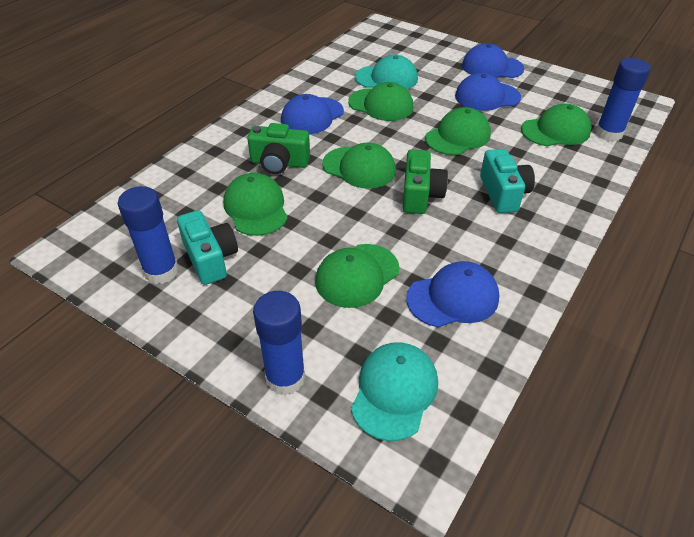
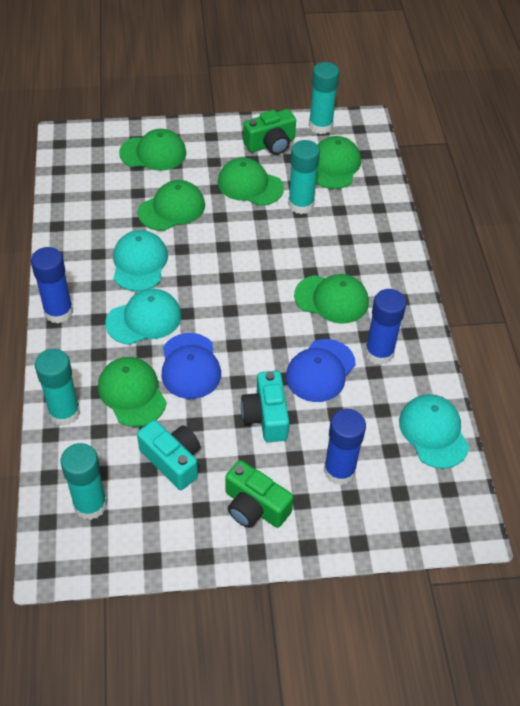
blue cap: [281,94,344,134] [407,261,499,327] [455,73,521,111] [462,43,524,78] = 4 -> [161,333,221,399] [286,339,356,402] = 2
turquoise cap: [351,342,438,441] [355,55,418,89] = 2 -> [105,289,181,345] [113,230,168,291] [399,394,469,469] = 3
turquoise glue stick: none = 0 -> [35,349,80,426] [60,443,107,520] [288,140,320,214] [309,62,339,134] = 4

